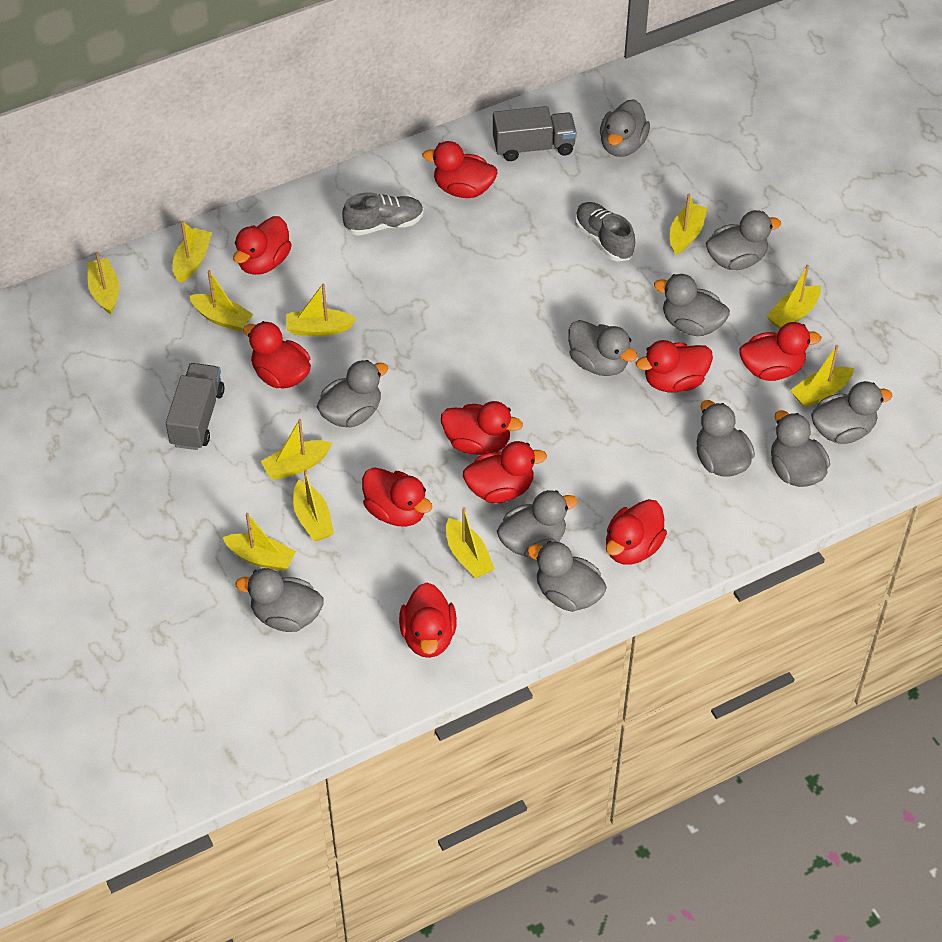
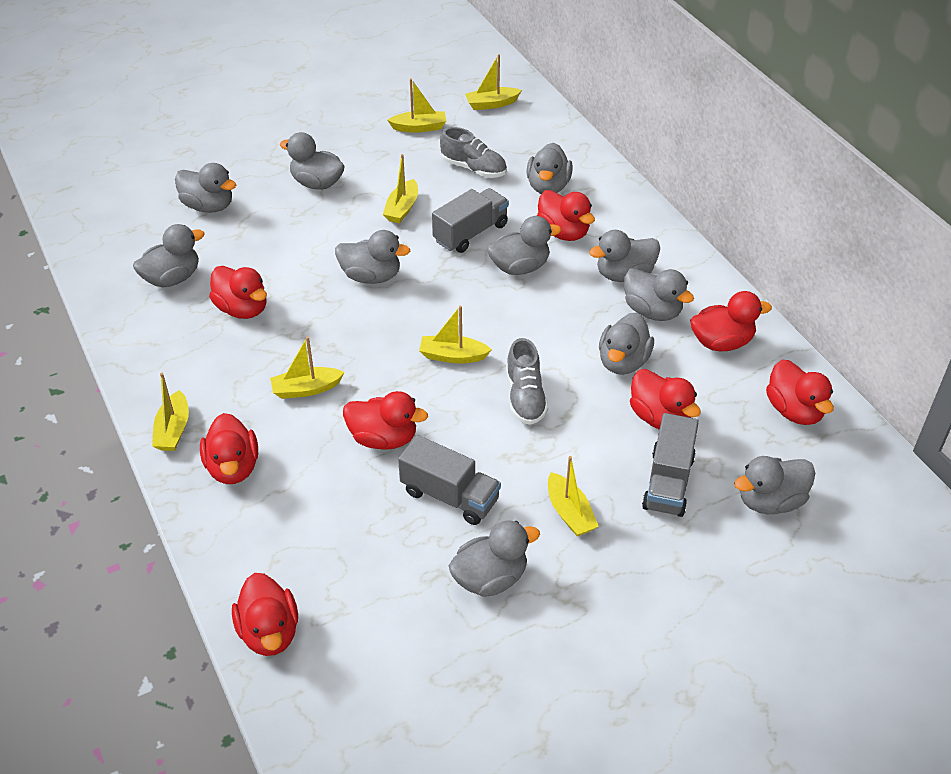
grey truck: [166,363,224,450] [493,106,577,161] = 2 -> [398,435,501,525] [432,188,509,253] [642,413,699,517] = 3
red duck: [233,216,292,275] [243,321,311,389] [362,467,433,527] [399,582,457,658] [422,141,497,198] [441,401,523,455] [463,441,547,503] [606,499,667,565] [636,340,713,393] [739,322,821,381] = 10 -> [200,413,258,484] [209,266,267,319] [232,573,298,656] [343,391,428,450] [537,190,595,241] [630,369,701,430] [690,291,772,351] [766,359,834,425] = 8
yellow boat: [87,252,119,314] [173,221,212,283] [189,270,253,332] [223,513,296,571] [261,419,332,480] [286,283,356,336] [293,469,334,541] [446,507,495,579] [670,194,707,255] [766,265,821,329] [790,345,854,407] = 11 -> [152,373,189,451] [270,336,345,399] [383,154,418,224] [388,78,446,133] [419,306,492,363] [465,54,522,110] [548,456,599,536] = 7

